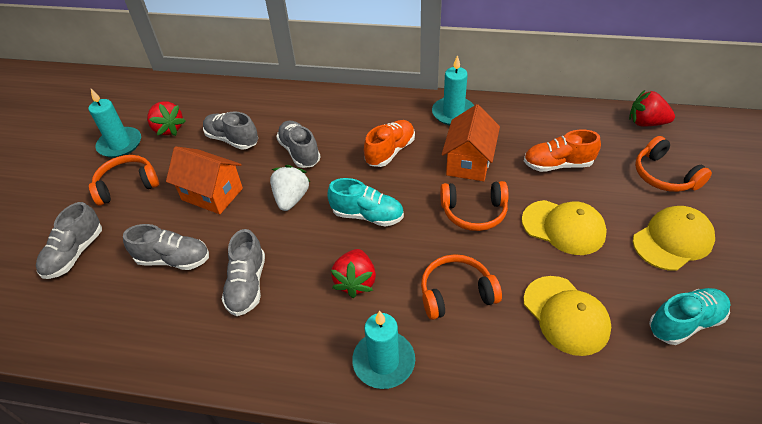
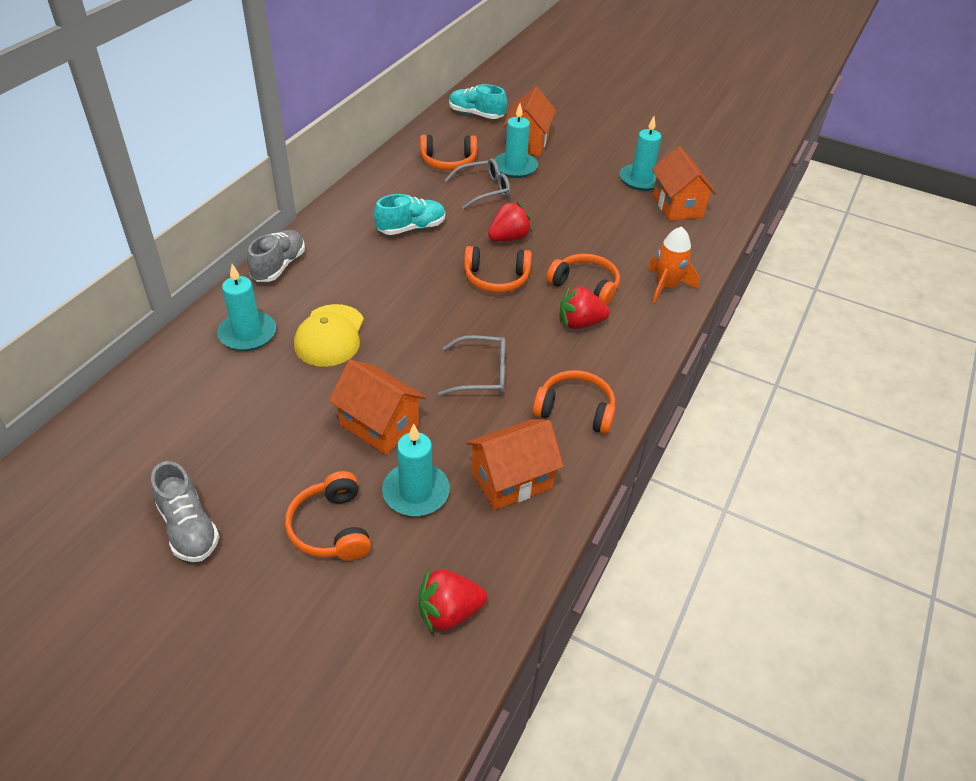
grey glasses: none = 0 -> [438,335,505,396] [445,158,510,210] = 2
grey shoe: [36,202,102,279] [123,224,209,270] [203,111,258,150] [222,229,265,316] [276,121,321,168] = 5 -> [151,461,220,562] [247,230,305,282] = 2
orange headphones: [89,155,159,206] [421,254,502,320] [440,181,508,231] [635,136,712,192] = 4 -> [285,471,371,561] [420,135,477,170] [464,246,532,293] [533,370,616,434] [546,254,620,306] = 5
orange house: [166,146,243,214] [442,104,500,181] = 2 -> [329,359,426,455] [466,419,564,510] [503,87,556,156] [652,146,716,221] = 4
orange rocket: none = 0 -> [648,226,699,304] = 1
orange shoe: [364,120,415,167] [524,130,601,172] = 2 -> none = 0
turquoise candle: [89,89,141,158] [352,310,415,389] [432,55,474,125] = 3 -> [217,264,276,351] [382,424,450,516] [494,103,538,178] [620,116,661,191] = 4
white strawberry: [270,165,310,211] = 1 -> none = 0
yellow cap: [522,200,607,255] [524,276,611,356] [633,206,715,271] = 3 -> [294,304,364,367] = 1

